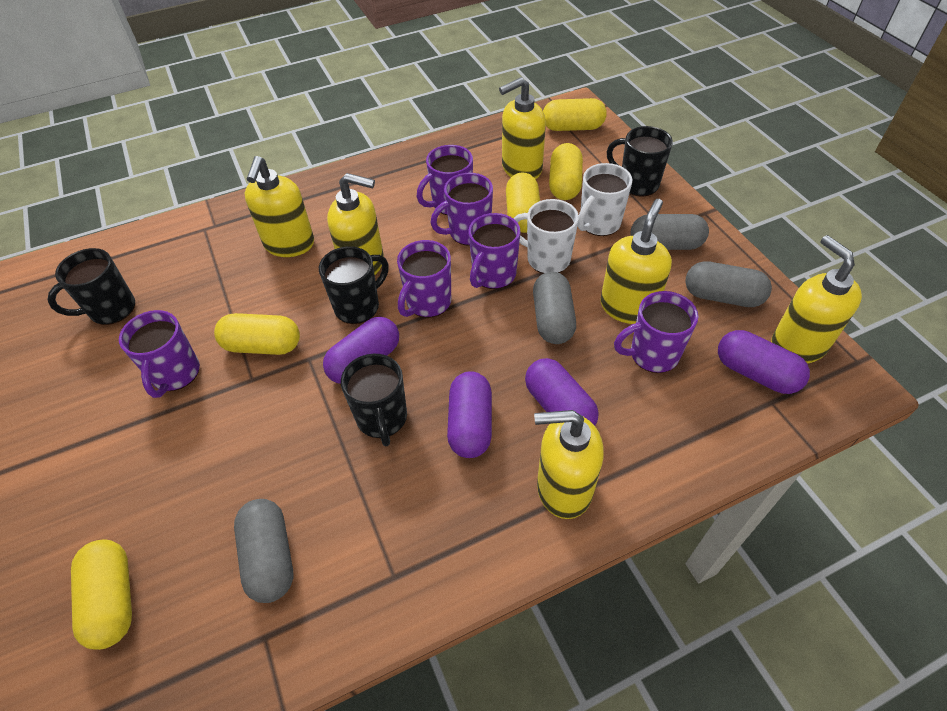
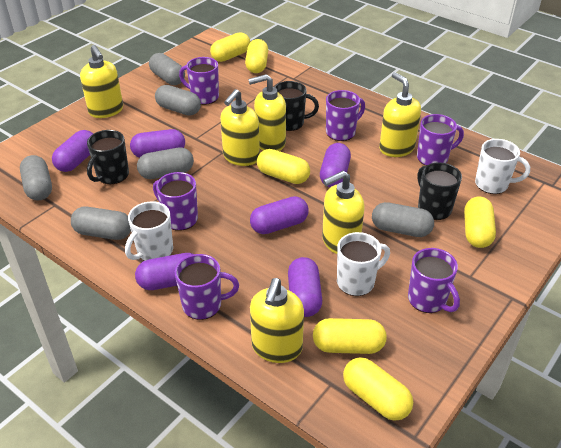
black mug: [47,248,135,325] [319,246,389,324] [341,354,407,446] [607,126,673,197] = 4 -> [87,130,129,184] [274,81,319,131] [417,162,462,220] = 3
grey capsule: [234,499,293,603] [533,272,576,344] [631,214,709,250] [685,261,772,307] = 4 -> [20,155,52,201] [71,206,131,240] [137,147,194,179] [149,53,185,85] [155,85,201,116] [372,202,434,237] = 6
purple capsule: [323,317,399,384] [447,371,492,458] [525,358,598,425] [718,330,810,394] = 4 -> [52,130,93,172] [130,129,185,158] [135,253,193,290] [250,196,308,234] [288,257,322,317] [320,143,351,188] = 6
white mug: [513,199,579,274] [578,163,632,236] = 2 -> [125,201,173,261] [337,232,390,296] [475,139,530,194] = 3
yellow capsule: [71,540,132,650] [214,313,300,355] [506,172,540,233] [543,98,607,131] [549,143,583,200] = 5 -> [210,32,250,62] [245,39,268,73] [257,149,310,184] [313,318,387,354] [343,357,413,421] [464,197,496,248] = 6

